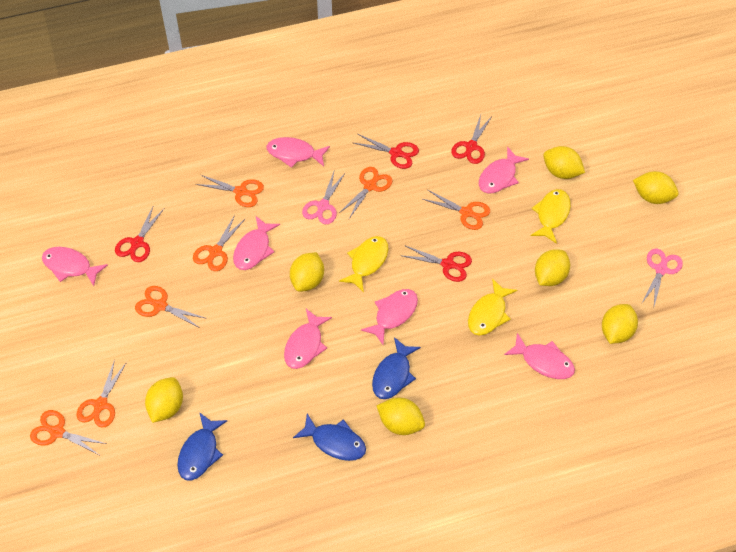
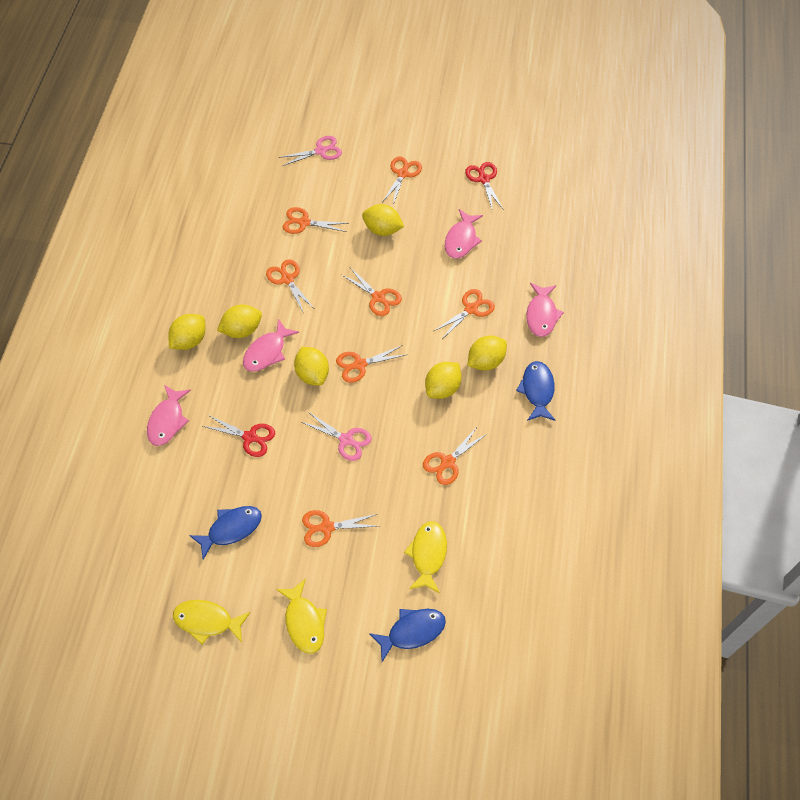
orange scissors: [30,410,107,455] [76,359,127,428] [135,286,205,328] [193,215,245,271] [196,175,264,207] [339,167,393,219] [423,190,490,230] = 7 -> [266,259,314,312] [283,207,349,234] [302,510,379,547] [336,345,405,383] [342,268,402,316] [383,156,422,205] [423,426,488,485] [434,289,495,339] = 8
pink fish: [42,247,108,286] [233,216,280,270] [267,137,330,168] [284,309,332,369] [361,289,418,345] [479,147,529,193] [504,333,575,379] = 7 -> [147,385,191,446] [243,319,299,372] [445,209,483,259] [526,283,564,337] = 4
red scissors: [115,205,164,262] [354,134,419,169] [400,245,472,282] [451,115,492,164] = 4 -> [203,415,275,457] [465,162,504,211] = 2
yellow lemon: [145,377,183,423] [290,252,324,292] [377,398,425,435] [535,249,570,286] [543,146,585,179] [602,304,638,344] [633,171,678,204] = 7 -> [168,314,205,350] [217,305,262,338] [294,347,329,386] [362,204,404,236] [425,362,462,399] [467,336,507,371] = 6

